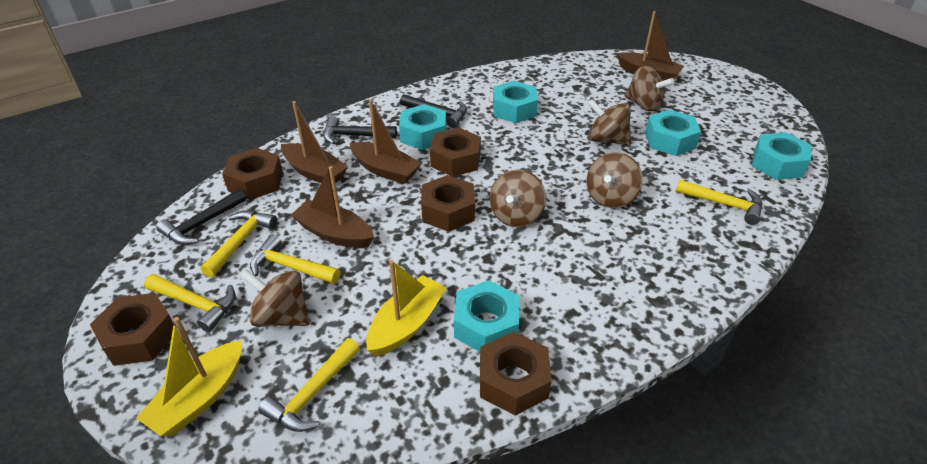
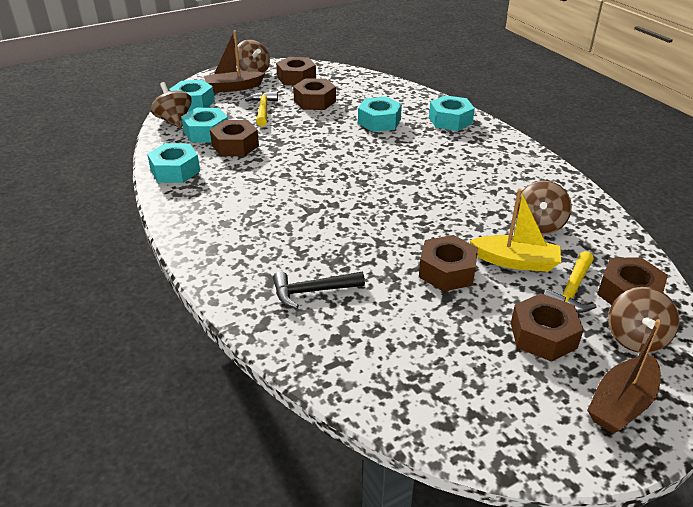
black hammer: [156,189,246,245] [323,116,397,144] [400,94,467,128] = 3 -> [273,271,365,309] = 1
brown boat: [281,101,348,183] [291,166,374,248] [350,99,422,184] [617,11,684,81] = 4 -> [204,30,265,92] [587,319,661,433] = 2
brown nut: [90,293,174,366] [222,148,283,200] [421,175,475,232] [430,128,481,177] [480,332,552,416] = 5 -> [210,120,259,156] [276,57,316,86] [293,79,336,110] [419,235,478,292] [511,293,584,362] [597,257,668,305] = 6
brown spinning top: [241,269,310,327] [490,169,546,227] [586,152,643,208] [587,99,631,146] [624,66,674,111] = 5 -> [150,82,192,128] [235,40,270,73] [517,181,572,235] [608,287,679,353] = 4
yellow boat: [136,317,242,436] [366,260,447,356] = 2 -> [470,189,561,272] = 1
yellow hammer: [144,274,235,332] [201,210,277,277] [250,235,340,284] [258,338,360,432] [675,180,762,225] = 5 -> [245,91,278,127] [544,251,597,313] = 2

